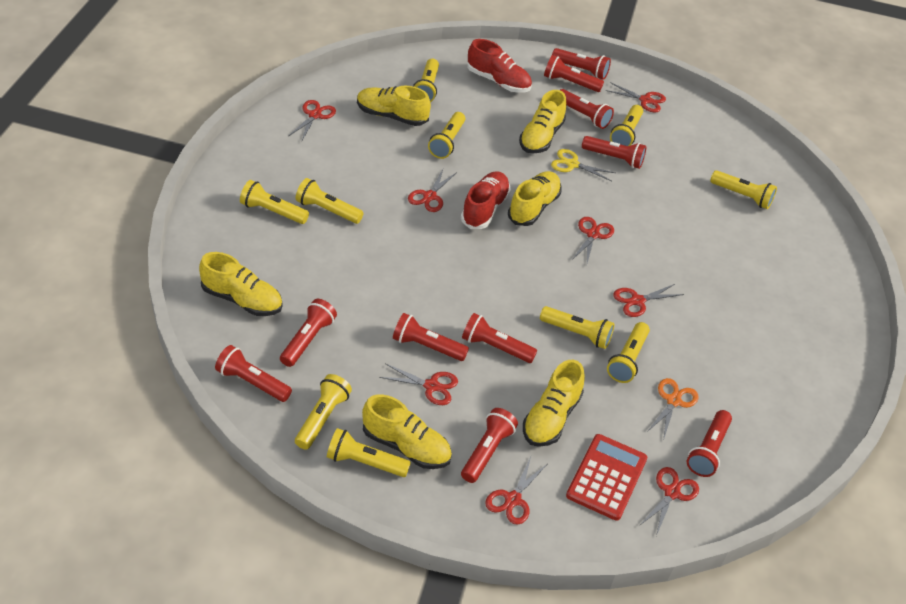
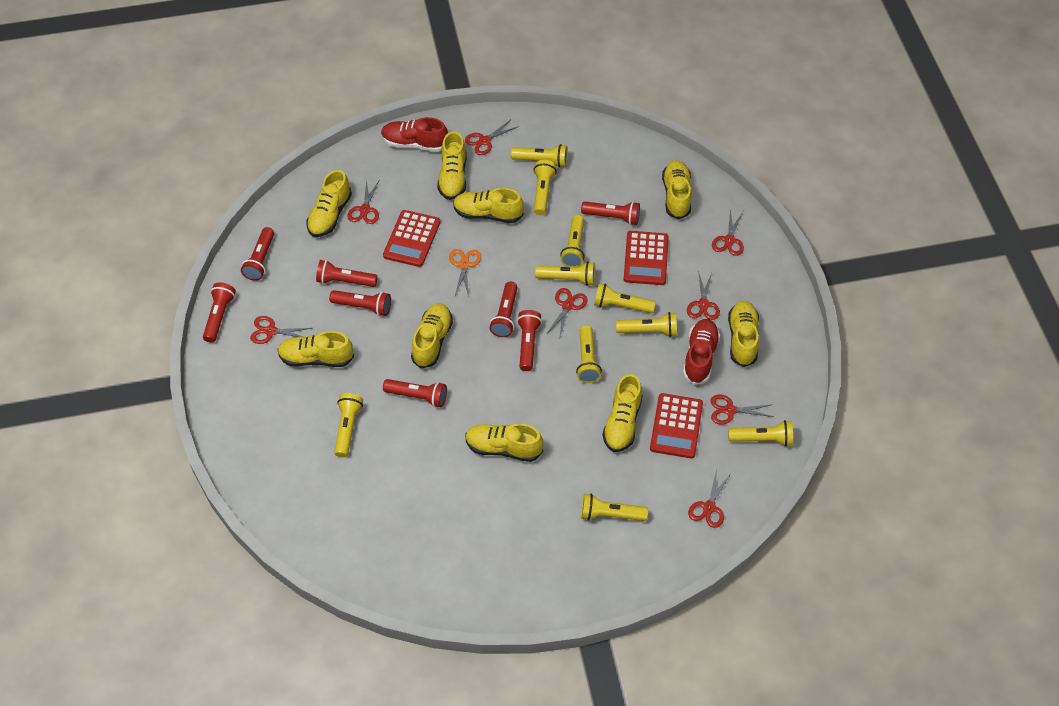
red calculator: [566,434,647,521] = 1 -> [383,210,440,267] [624,231,669,285] [650,393,703,458] = 3
red flashlight: [215,345,292,402] [280,299,337,367] [393,313,469,361] [461,408,518,483] [462,313,537,363] [544,55,604,92] [552,48,611,80] [560,89,614,129] [582,136,646,169] [687,410,732,477] = 10 -> [203,282,236,343] [241,227,274,281] [316,260,378,287] [329,290,391,316] [383,379,447,407] [490,282,518,337] [517,310,542,371] [581,202,640,225] = 8
yellow scissors: [551,149,615,181] = 1 -> none = 0
yellow shoe: [199,252,282,316] [357,86,431,126] [362,394,452,469] [508,171,562,226] [519,90,566,153] [523,360,585,447] = 6 -> [277,331,354,367] [307,170,352,237] [411,303,453,369] [437,131,467,200] [453,188,524,223] [465,424,543,462] [602,374,643,452] [662,160,692,219] [728,301,759,367] = 9

